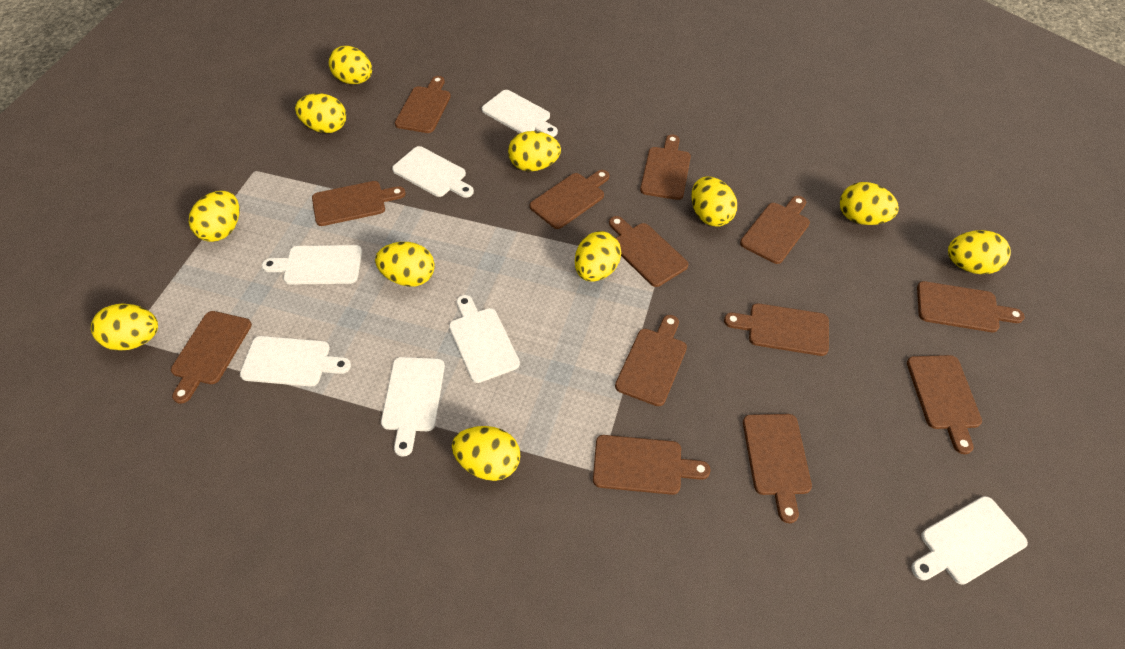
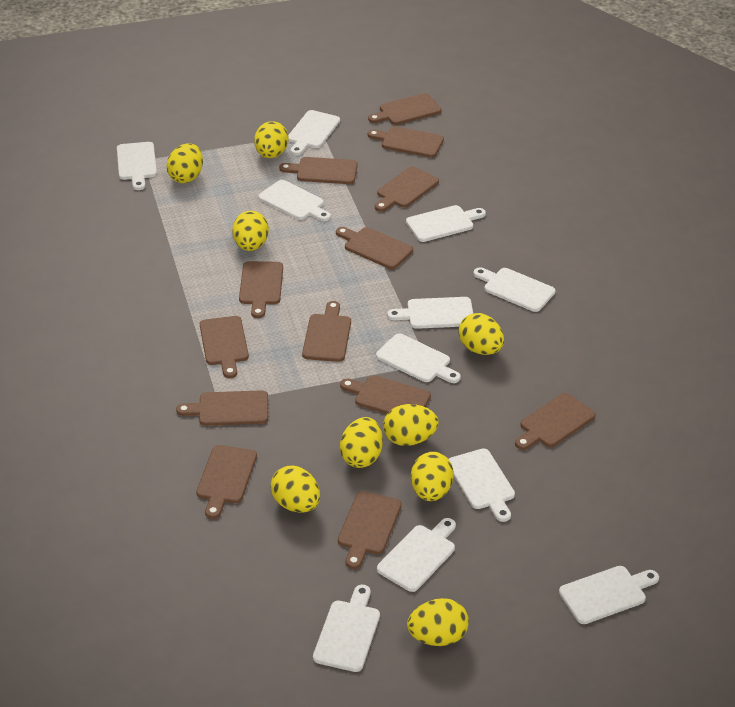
white cutting board: [240,336,351,386] [262,245,362,284] [381,357,445,457] [392,146,474,198] [449,295,520,383] [482,90,558,137] [911,496,1028,585] = 7 -> [117,142,157,190] [258,180,331,221] [288,110,340,156] [313,585,380,672] [376,333,461,383] [377,518,456,592] [387,297,473,329] [406,205,486,242] [449,448,515,522] [474,267,556,312] [559,566,659,624] = 11
yellow egg: [91,304,158,350] [189,191,239,242] [295,93,346,133] [329,46,372,84] [375,242,435,287] [452,426,521,481] [508,131,561,171] [575,231,621,282] [692,177,737,227] [840,182,899,225] [948,230,1011,275] = 11 -> [166,143,203,183] [232,211,269,251] [254,121,289,158] [270,466,320,513] [340,417,383,468] [383,404,439,446] [407,598,469,646] [411,452,454,501] [459,313,504,355] = 9

